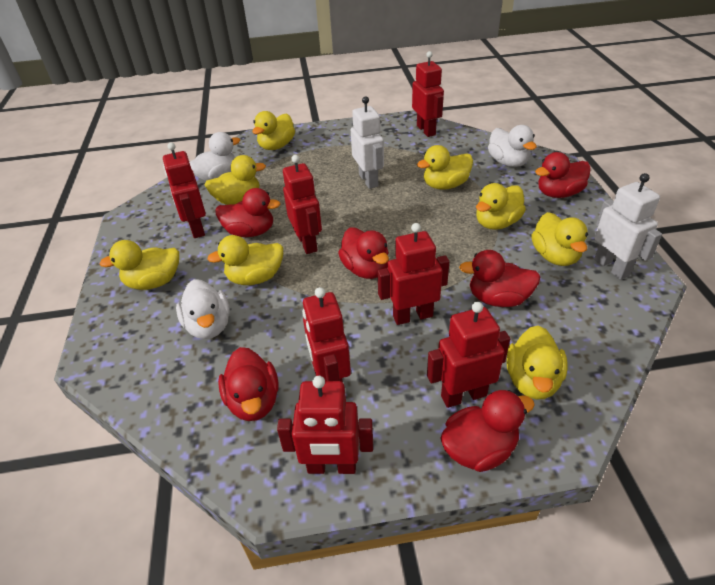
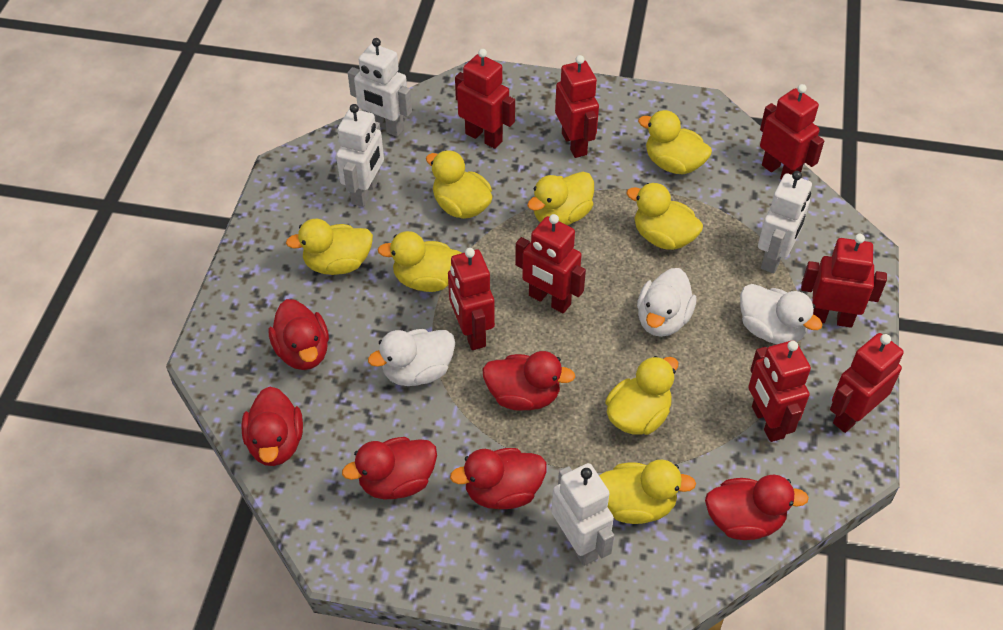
red robot: [163,142,206,238] [277,376,373,474] [283,155,322,254] [302,287,351,382] [378,223,449,325] [412,51,444,137] [427,302,510,408] = 7 -> [448,248,495,350] [455,49,515,149] [515,214,586,313] [555,55,599,158] [748,340,811,442] [760,84,824,179] [801,234,887,328] [830,333,904,433] = 8
white robot: [351,96,384,189] [594,173,662,280] = 2 -> [336,104,384,207] [348,38,412,137] [551,463,614,566] [758,171,812,273] = 4

